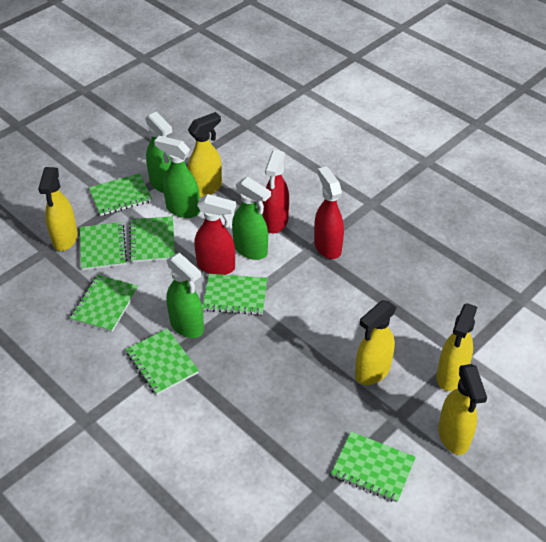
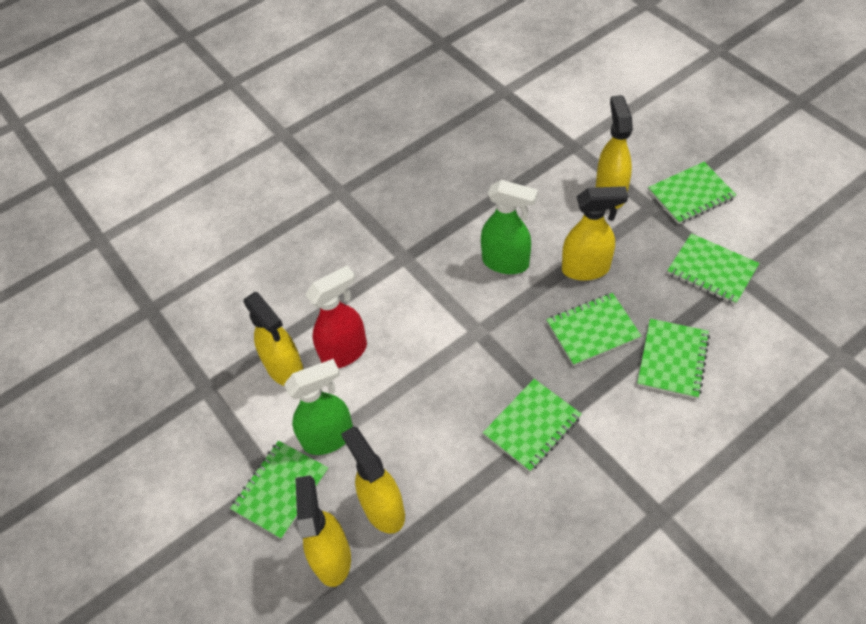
green notebook: [70,275,138,332] [80,222,127,270] [89,173,152,216] [125,328,199,395] [129,216,175,263] [202,274,267,315] [331,432,416,503] = 7 -> [230,441,328,539] [483,379,582,472] [546,293,642,366] [637,319,710,399] [648,162,736,224] [667,233,759,305] = 6
green spray bottle: [145,112,172,193] [154,136,200,218] [166,253,204,338] [232,177,271,260] = 4 -> [284,359,353,455] [481,180,538,274] = 2
red spray bottle: [194,194,236,275] [263,150,289,233] [314,166,344,259] = 3 -> [305,266,367,368] = 1

